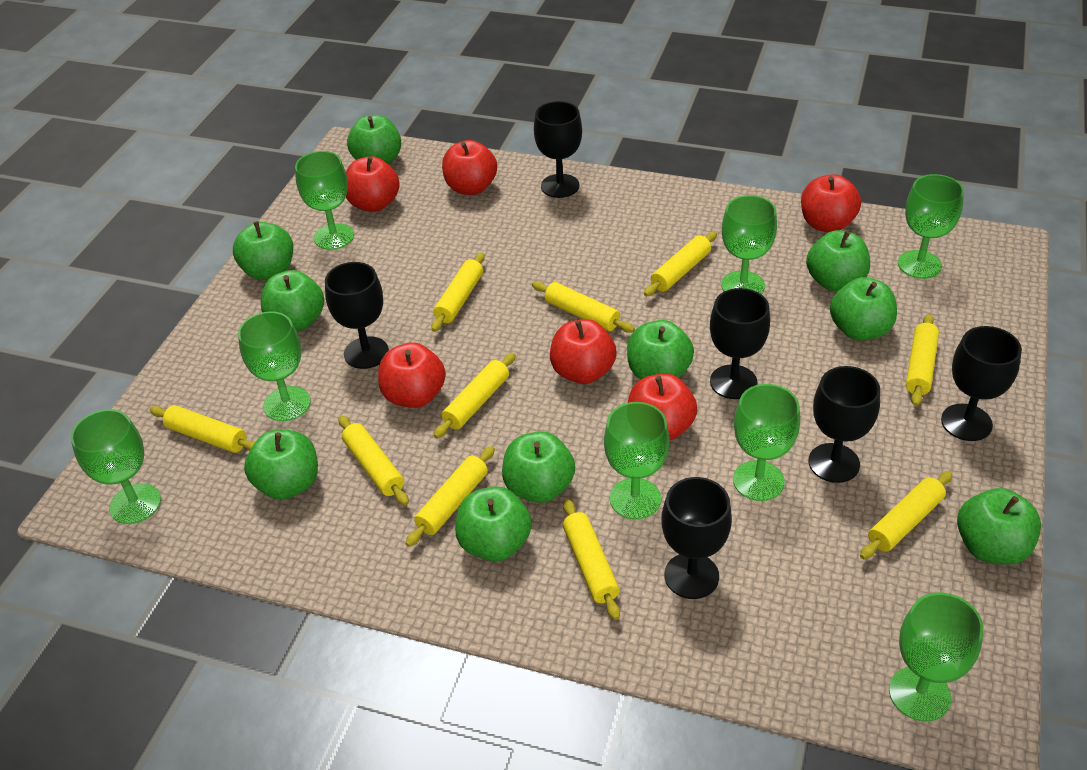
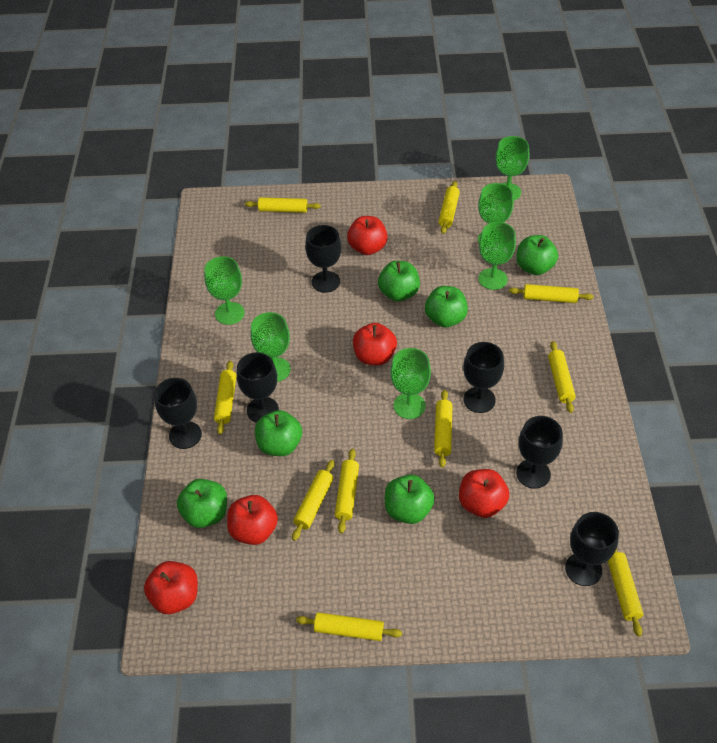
green apple: [233,221,293,280] [244,430,318,500] [261,270,324,331] [347,115,401,164] [455,486,532,561] [502,431,575,503] [627,320,694,379] [806,230,870,291] [830,277,897,341] [957,488,1041,565] = 10 -> [177,479,227,528] [255,410,302,456] [378,261,420,301] [385,475,435,524] [425,286,468,328] [516,235,558,275] = 6
green goblet: [71,409,161,524] [238,311,311,421] [295,151,354,250] [604,402,669,519] [721,195,777,294] [733,384,800,501] [889,592,983,722] [898,174,964,279] = 8 -> [204,256,245,325] [251,312,291,382] [390,348,431,419] [478,183,514,243] [479,222,516,290] [495,136,529,200] = 6
red apple: [346,156,400,212] [378,342,446,408] [442,140,497,195] [550,319,617,384] [628,374,698,441] [801,174,861,232] = 6 -> [144,561,198,614] [227,495,278,545] [347,216,388,255] [353,323,397,366] [459,469,509,518] = 5

